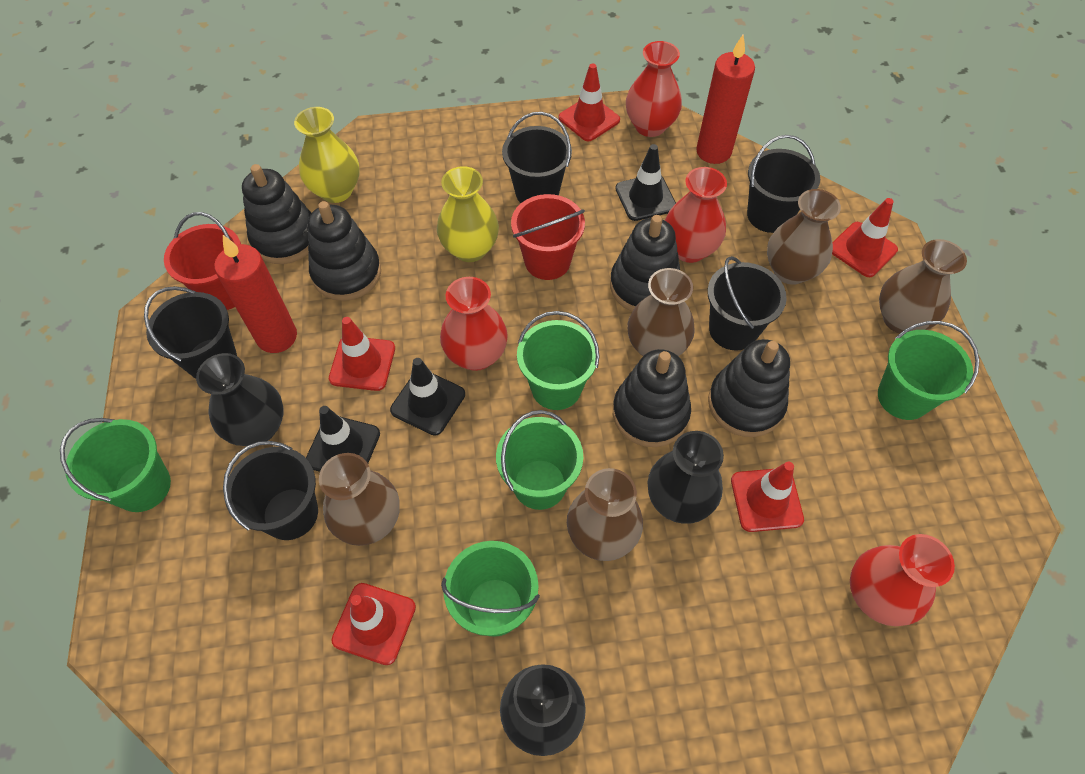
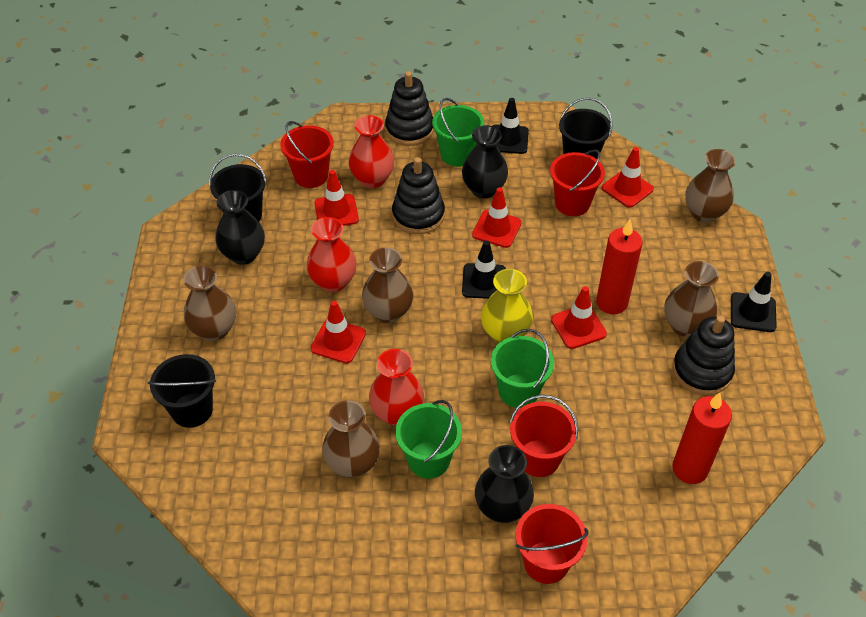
black bucket: [144,286,237,378] [223,441,318,540] [502,112,572,203] [707,256,787,350] [747,135,820,233] = 5 -> [148,354,216,428] [209,154,267,221] [559,98,612,159] = 3
black stacking toy: [242,164,311,264] [308,201,381,301] [610,215,680,311] [613,349,691,447] [708,339,790,437] = 5 -> [385,71,434,146] [392,157,445,234] [673,316,735,396] = 3
green bucket: [60,418,171,512] [441,541,540,637] [496,410,583,510] [517,311,600,410] [878,321,980,420] = 5 -> [395,400,462,479] [432,98,484,167] [491,329,554,408] = 3
red bucket: [164,212,241,310] [511,194,585,280] = 2 -> [280,121,334,188] [510,395,578,477] [516,504,589,584] [550,149,605,216] = 4
red vase: [440,277,508,371] [626,41,682,137] [665,167,727,263] [850,534,955,626] = 4 -> [306,217,357,292] [349,115,394,188] [369,349,424,426] = 3
yellow vase: [294,107,360,203] [437,166,499,262] = 2 -> [481,269,533,343] = 1

